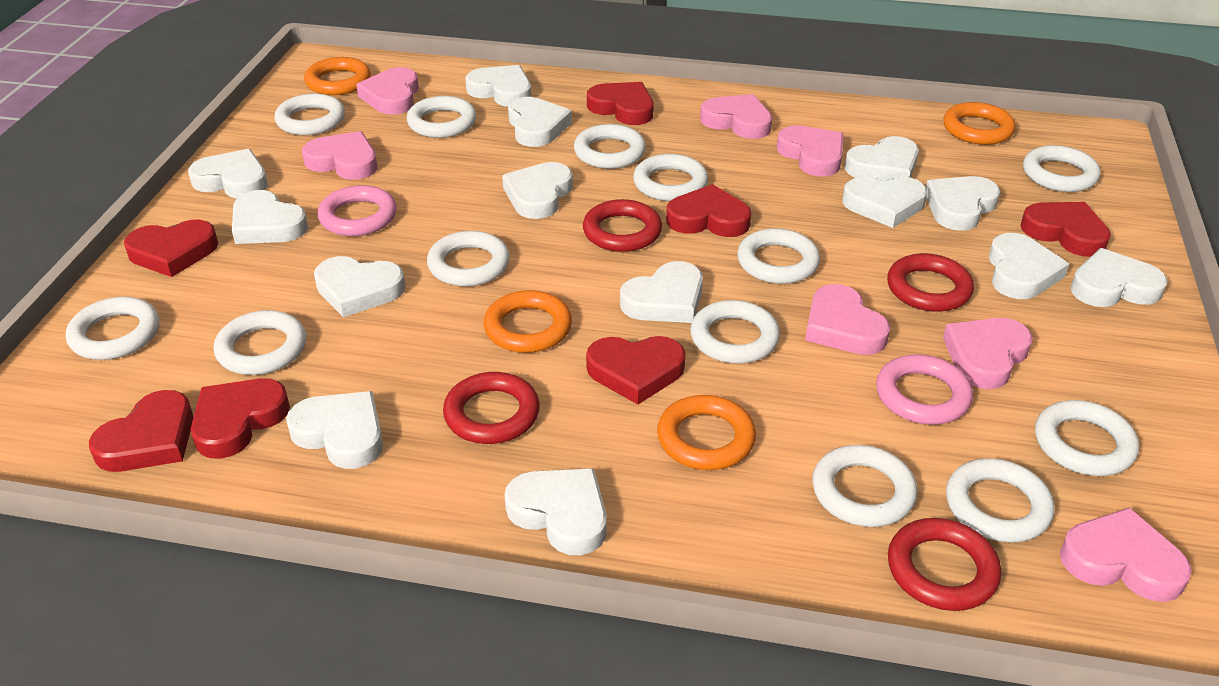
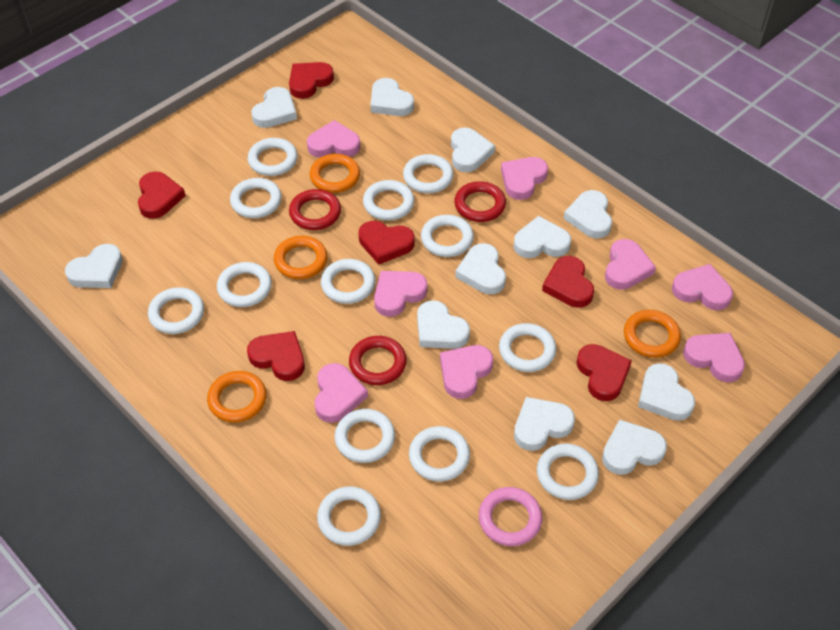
pink heart: [302,131,377,180] [356,67,419,115] [700,94,772,139] [777,125,844,177] [805,284,890,355] [943,318,1033,389] [1060,508,1192,602] = 7 -> [307,120,360,158] [314,363,368,423] [374,271,427,317] [440,345,493,399] [501,157,548,200] [605,239,656,290] [672,264,733,310] [683,333,745,382] = 8
pink ring: [318,185,397,236] [876,354,973,425] = 2 -> [479,487,542,546] = 1
red heart: [89,390,193,472] [124,220,218,277] [191,378,290,459] [586,336,686,404] [587,82,654,125] [666,184,751,237] [1021,202,1111,257] = 7 -> [138,171,186,219] [247,331,305,381] [289,62,334,99] [359,221,415,265] [542,256,594,308] [576,344,632,401] = 6
red ring: [443,372,540,444] [583,199,662,252] [887,253,974,312] [888,518,1001,611] = 4 -> [289,189,341,230] [349,336,407,385] [454,181,506,222] = 3
white heart: [188,149,268,199] [232,190,308,244] [286,391,383,469] [314,256,405,318] [465,65,531,107] [502,162,573,219] [504,468,607,555] [508,97,572,147] [620,261,703,323] [842,176,927,228] [845,136,919,181] [926,176,1000,231] [989,233,1069,299] [1071,248,1168,307] = 14 -> [65,244,123,288] [251,87,297,128] [370,78,414,116] [417,300,470,349] [451,127,495,172] [455,243,506,294] [513,216,571,258] [514,397,575,451] [563,190,612,238] [602,419,667,475] [638,363,695,421] = 11

